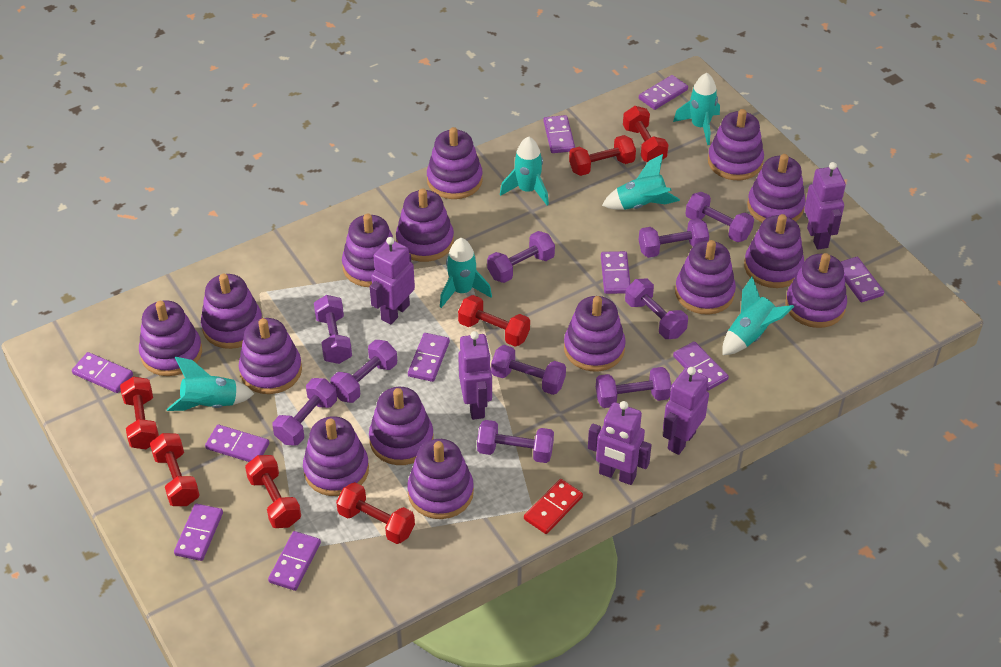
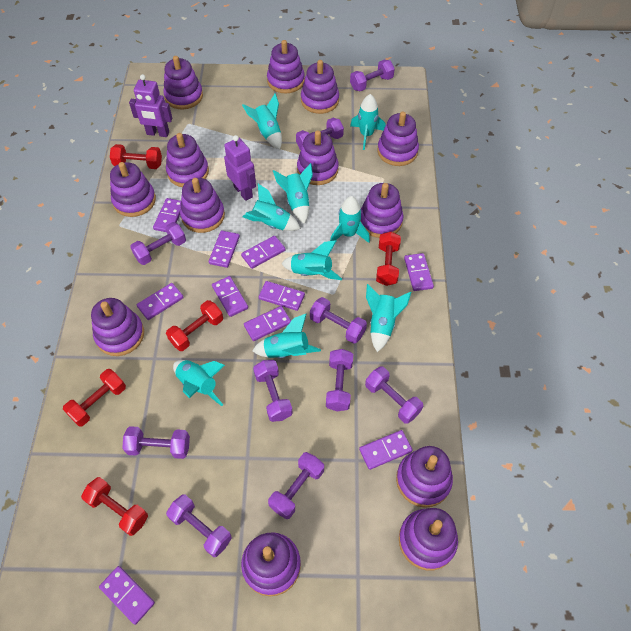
purple robot: [370,237,415,325] [458,331,492,420] [588,401,652,485] [663,367,709,455] [804,162,846,250] = 5 -> [129,74,172,137] [224,135,256,201] = 2
purple stacking toy: [139,300,202,376] [201,274,262,349] [239,318,302,394] [303,416,369,496] [342,214,395,287] [369,387,434,465] [396,188,454,262] [407,439,474,519] [427,127,483,199] [564,296,626,371] [675,240,736,315] [708,109,764,180] [744,214,804,288] [747,154,806,223] [785,253,847,328] = 15 -> [91,298,144,356] [110,162,156,217] [163,56,203,109] [166,133,209,187] [180,178,225,233] [241,532,301,597] [267,40,305,94] [297,130,339,185] [301,60,339,114] [360,183,403,238] [377,112,419,166] [396,446,453,508] [399,508,458,571] = 13
red domino: [524,479,583,534] = 1 -> none = 0
red dumbbell: [120,376,159,449] [150,433,200,506] [245,455,301,528] [336,482,415,544] [458,295,530,347] [569,135,636,176] [623,106,668,162] = 7 -> [63,369,126,427] [81,477,148,536] [110,144,162,169] [166,300,223,351] [376,232,401,286] = 5
turquoise rocket: [167,357,254,411] [440,238,492,308] [500,136,549,205] [602,154,680,210] [673,73,720,145] [723,276,794,355] = 6 -> [173,360,225,406] [242,93,282,149] [242,184,301,231] [252,314,321,359] [273,163,313,224] [281,240,342,280] [330,196,370,243] [350,94,386,150] [366,284,411,352] = 9

